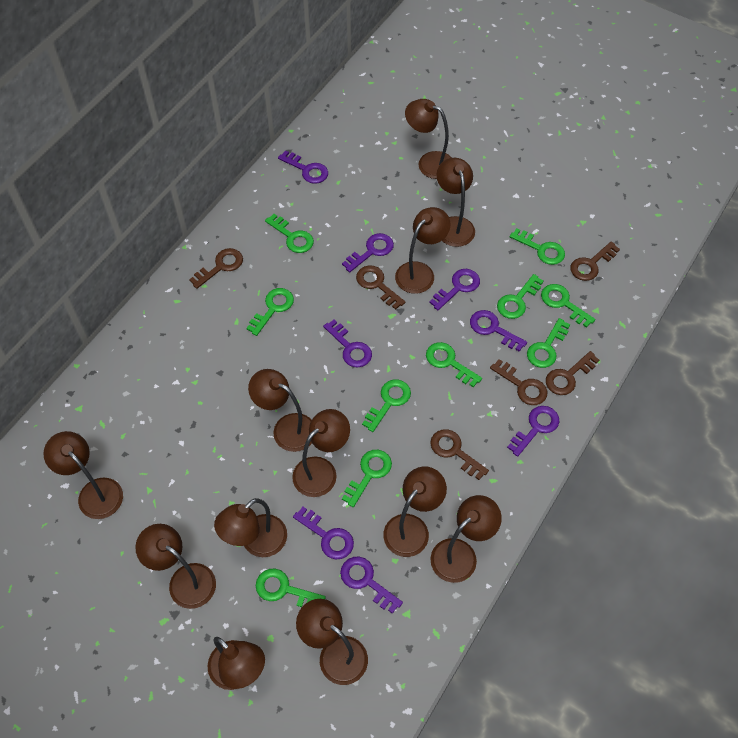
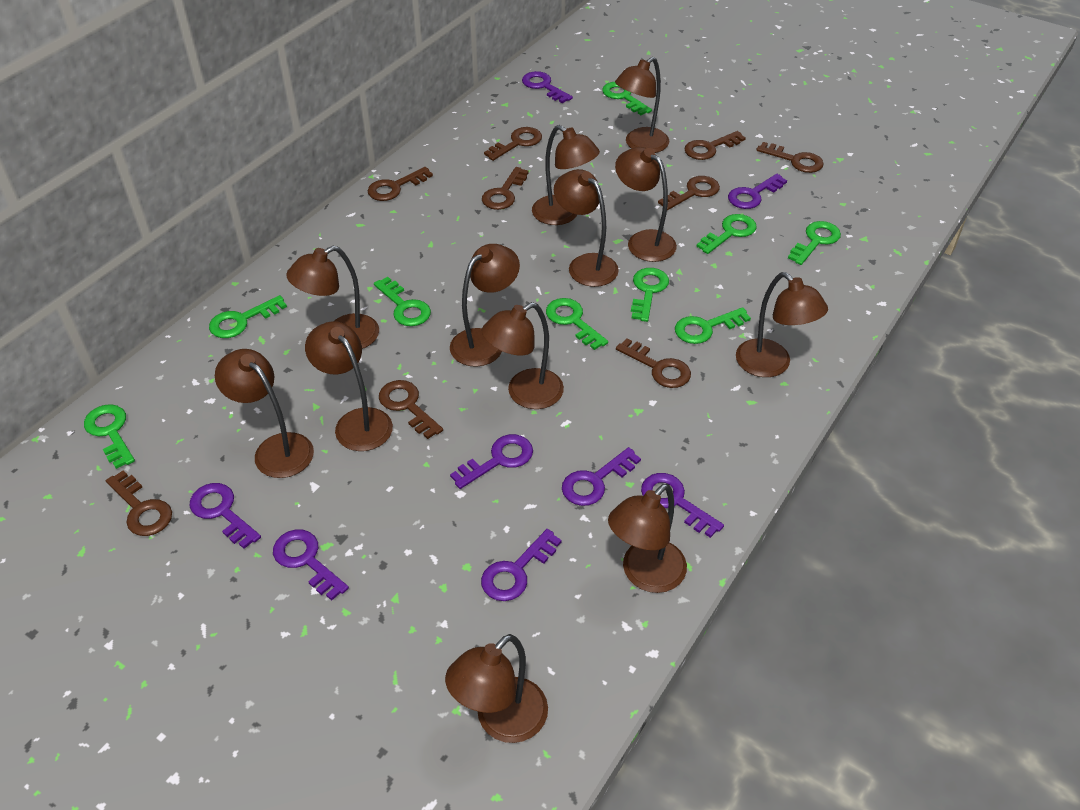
brown key: [189,248,243,289] [356,265,405,310] [430,429,489,480] [490,359,547,405] [546,351,599,395] [570,241,620,281] = 6 -> [106,470,172,536] [368,167,433,201] [379,380,443,439] [482,167,529,210] [484,127,542,161] [616,339,691,388] [658,176,720,210] [684,131,746,160] [756,142,824,173] = 9
green key: [246,288,294,336] [256,569,326,607] [265,214,314,253] [342,450,392,507] [362,379,411,432] [426,342,482,387] [497,274,543,319] [510,228,565,265] [527,318,570,368] [541,284,595,328] = 10 -> [84,404,135,469] [209,295,287,338] [374,277,431,326] [546,298,608,350] [602,82,652,115] [631,268,669,322] [675,307,751,344] [696,214,757,254] [788,221,841,265] = 9

